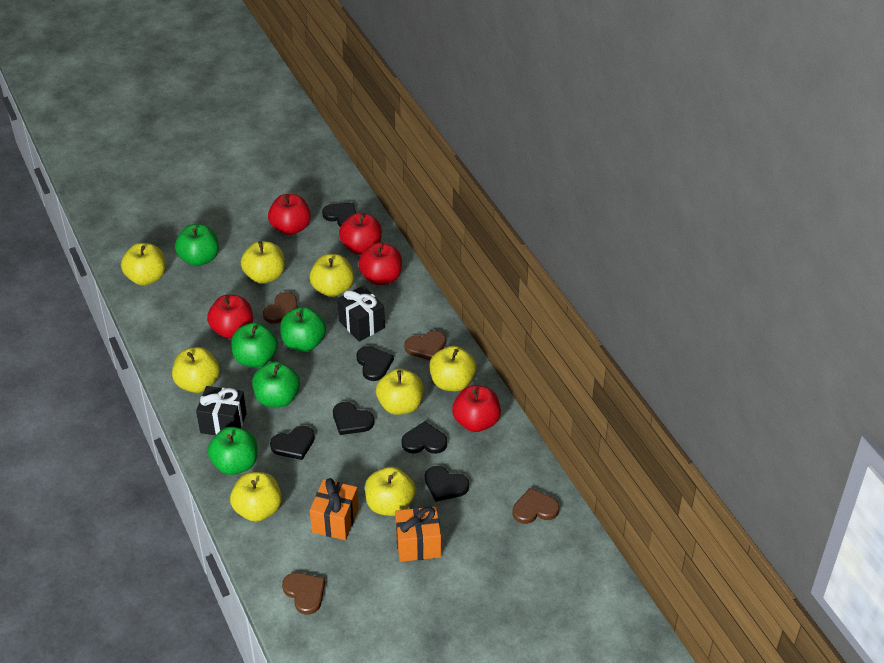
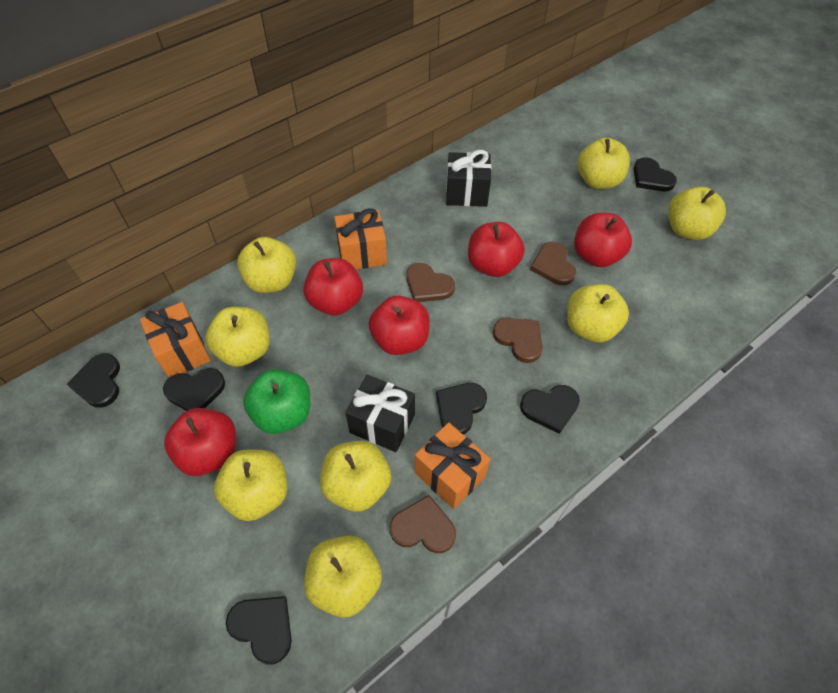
green apple: [175,224,219,266] [208,427,257,475] [231,322,278,367] [252,361,300,407] [280,307,326,352] = 5 -> [243,369,310,434] = 1
orange gift: [310,478,359,540] [395,506,441,562] = 2 -> [140,302,211,378] [334,208,387,270] [415,422,490,509] = 3

